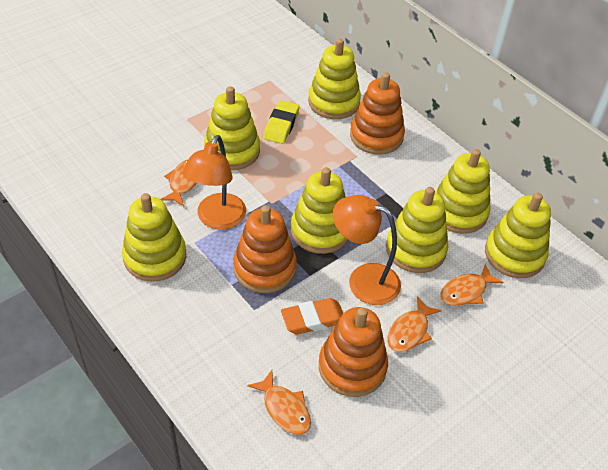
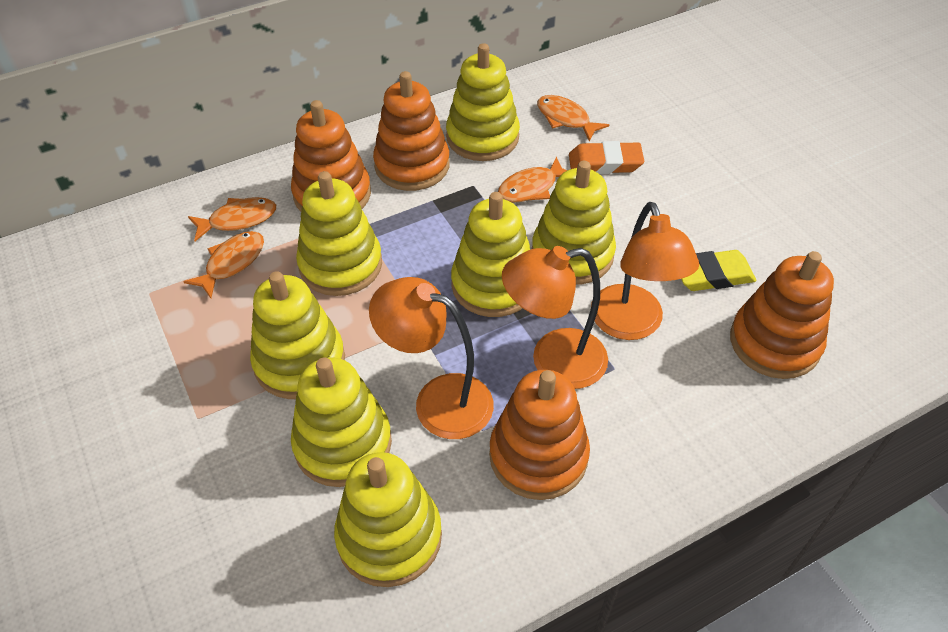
orange lamp: [182,135,246,230] [333,195,401,305] = 2 -> [369,277,494,439] [502,246,608,389] [591,202,699,340] = 3
orange stacking toy: [233,205,297,293] [319,307,388,397] [350,72,405,155] = 3 -> [291,100,371,211] [373,71,450,191] [489,370,590,500] [730,251,834,379] = 4

